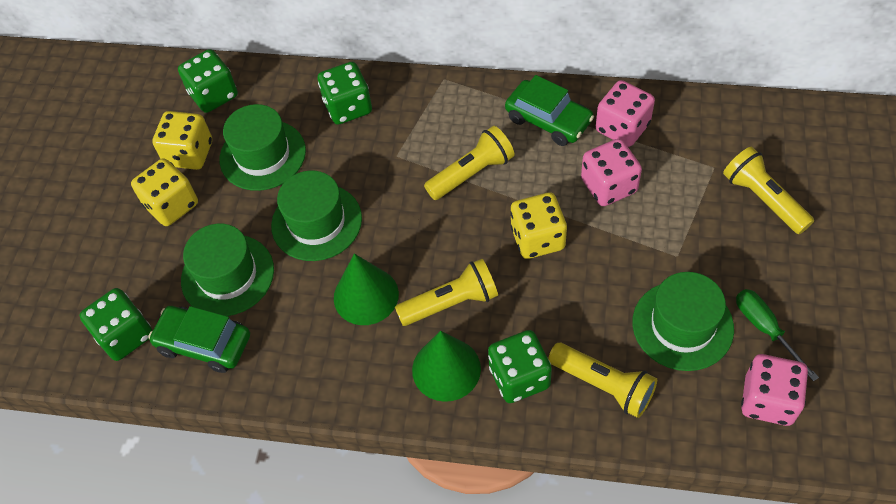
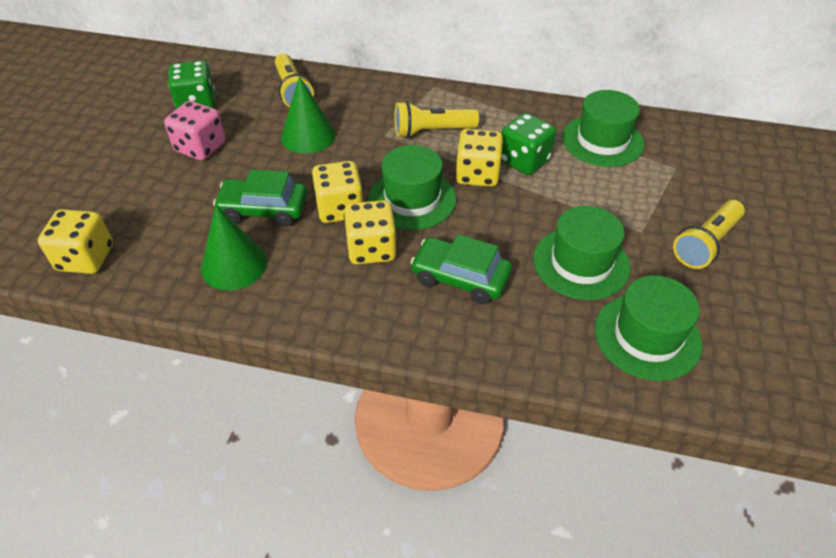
green dice: [79,288,152,361] [178,49,238,113] [317,62,372,125] [488,330,552,403] = 4 -> [168,60,215,109] [501,113,556,175] = 2
green screwdriver: [736,289,819,381] = 1 -> none = 0
pink dice: [581,139,642,206] [596,80,655,147] [741,354,808,426] = 3 -> [164,101,225,161] = 1
yellow dice: [131,158,198,226] [152,111,212,170] [510,193,567,259] = 3 -> [38,209,113,274] [312,161,363,223] [344,200,397,265] [456,129,503,187] = 4
yellow flashlight: [395,259,498,326] [424,126,515,200] [548,343,657,418] [723,147,814,234] = 4 -> [275,54,314,108] [395,101,479,138] [673,200,745,269] = 3

